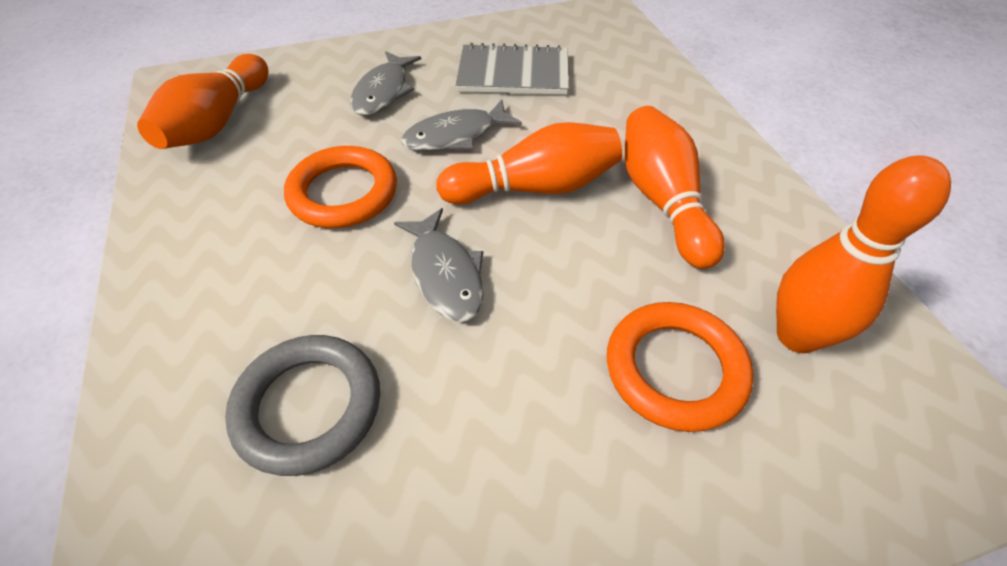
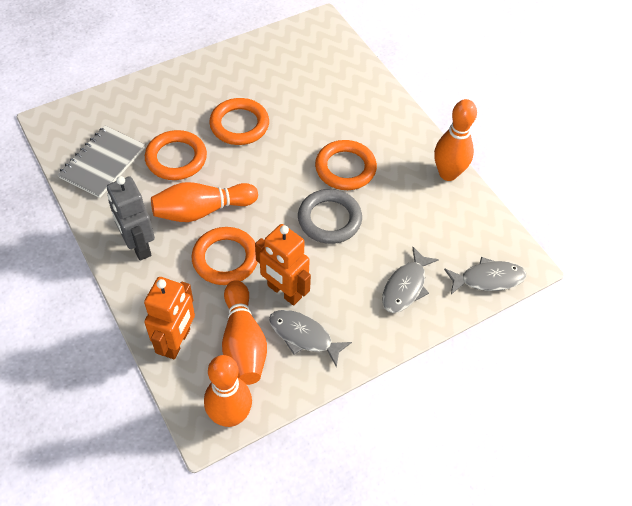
grey robot: none = 0 -> [107,176,155,261] = 1
orange ring: [284,146,397,228] [607,302,754,432] = 2 -> [145,130,207,180] [192,227,258,285] [209,98,269,145] [315,140,377,190] = 4
orange robot: none = 0 -> [144,277,195,359] [255,224,311,306] = 2

